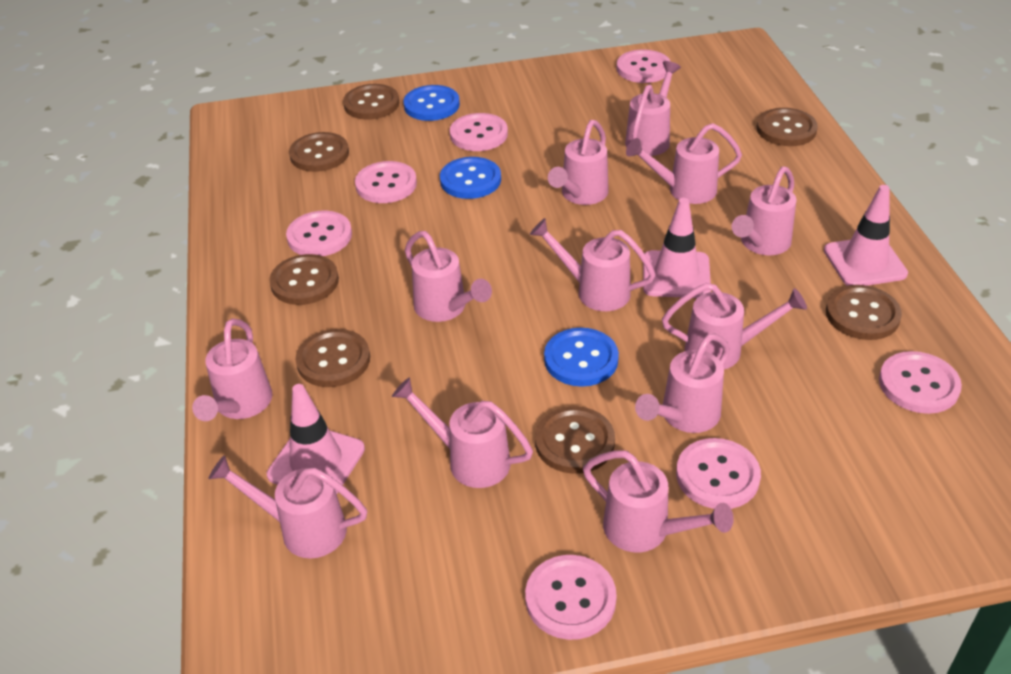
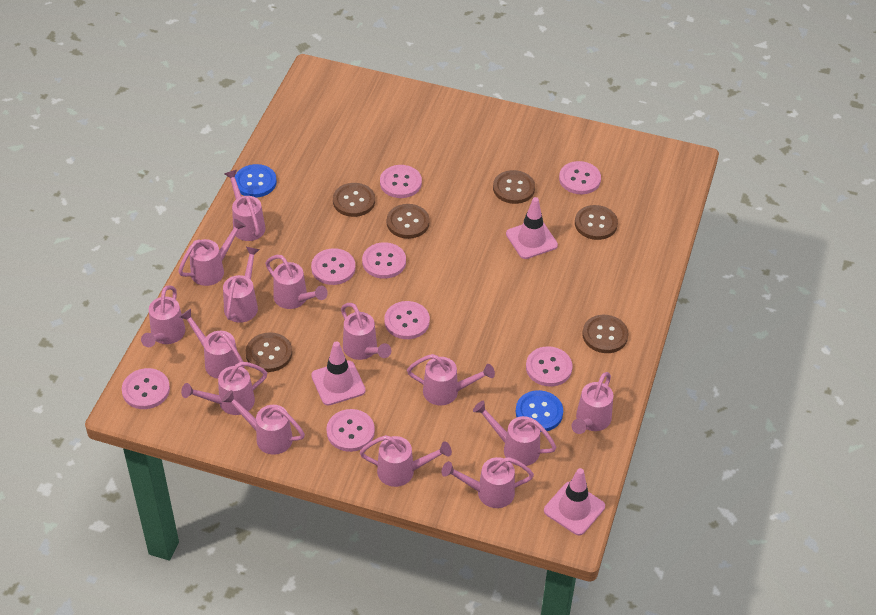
blue button: [403,85,460,121] [440,157,501,199] [544,328,619,387] = 3 -> [235,164,277,198] [516,390,563,432] = 2
brown button: [269,254,339,305] [289,132,349,172] [295,329,370,387] [343,84,399,120] [535,406,615,474] [757,108,818,146] [826,285,902,340] = 7 -> [246,332,292,372] [333,183,375,217] [387,204,430,239] [493,170,535,204] [575,205,618,240] [582,315,629,353] = 6
pink button: [286,211,352,256] [355,161,417,203] [450,113,508,151] [525,555,617,640] [616,49,671,83] [676,438,761,509] [879,351,962,414] = 7 -> [122,368,170,409] [311,248,355,285] [326,409,375,452] [362,242,406,279] [380,165,422,198] [384,301,430,339] [526,346,572,387] [559,161,601,194] = 8
pink watering can: [192,319,273,421] [208,455,367,559] [392,377,533,488] [405,231,492,322] [530,218,656,311] [548,120,609,205] [583,450,734,553] [625,61,681,156] [626,123,742,204] [635,333,730,433] [662,283,807,369] [732,167,796,255] = 12 -> [141,285,185,347] [178,219,246,286] [179,309,245,379] [181,362,267,415] [222,390,305,455] [223,247,260,323] [225,170,265,241] [265,255,328,309] [341,303,391,360] [360,435,452,487] [407,354,495,406] [442,457,534,508] [473,401,557,466] [571,372,613,434] = 14

